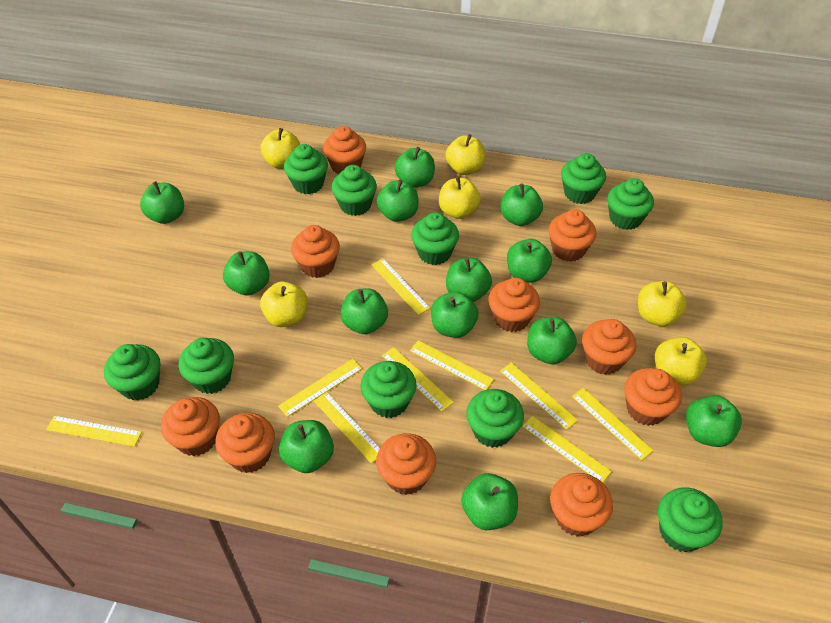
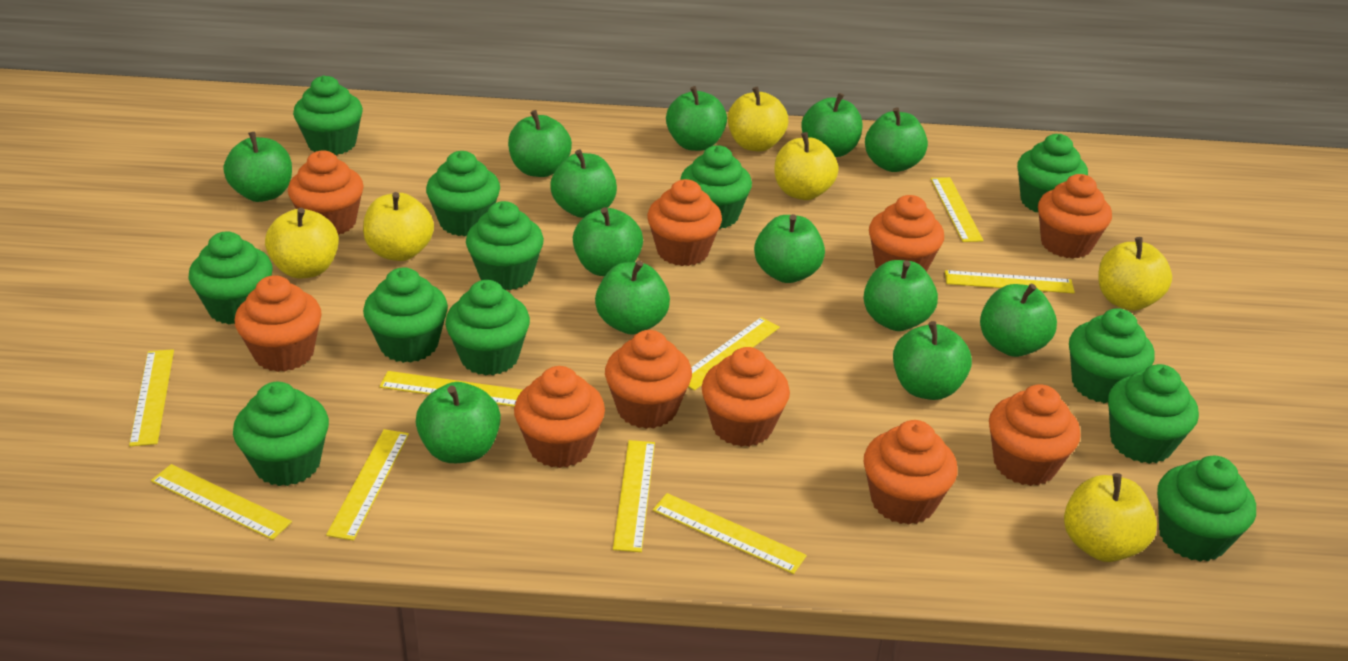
green cupcake: [104,344,160,400] [178,338,234,394] [284,144,328,194] [332,165,377,216] [360,361,417,418] [411,212,459,265] [466,389,524,448] [561,153,606,204] [607,178,654,230] [658,488,722,552] = 10 -> [188,231,272,325] [233,382,329,486] [293,75,363,155] [363,267,448,363] [426,151,500,236] [445,280,530,376] [466,201,544,290] [680,145,752,229] [1017,134,1088,213] [1069,308,1155,403] [1108,364,1199,464] [1157,456,1256,562] = 12

